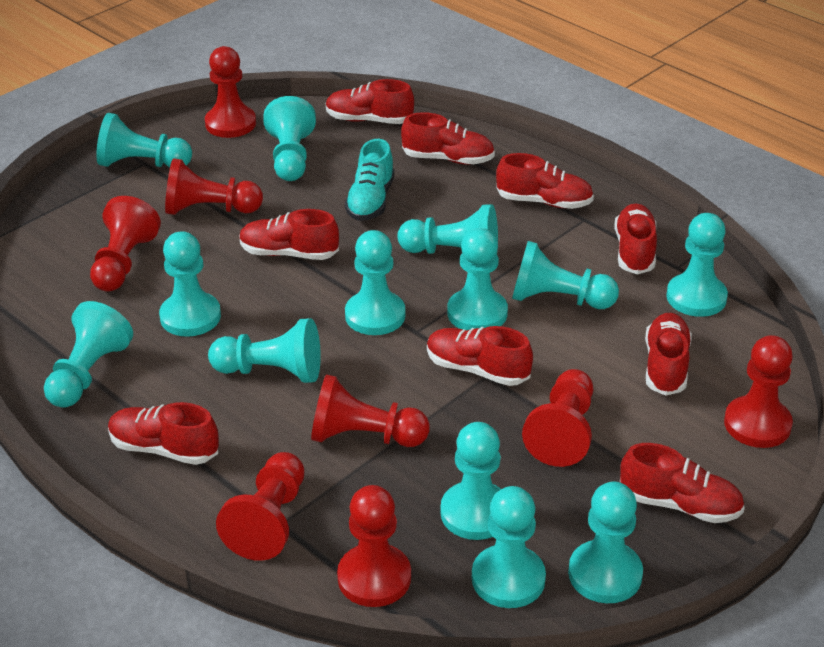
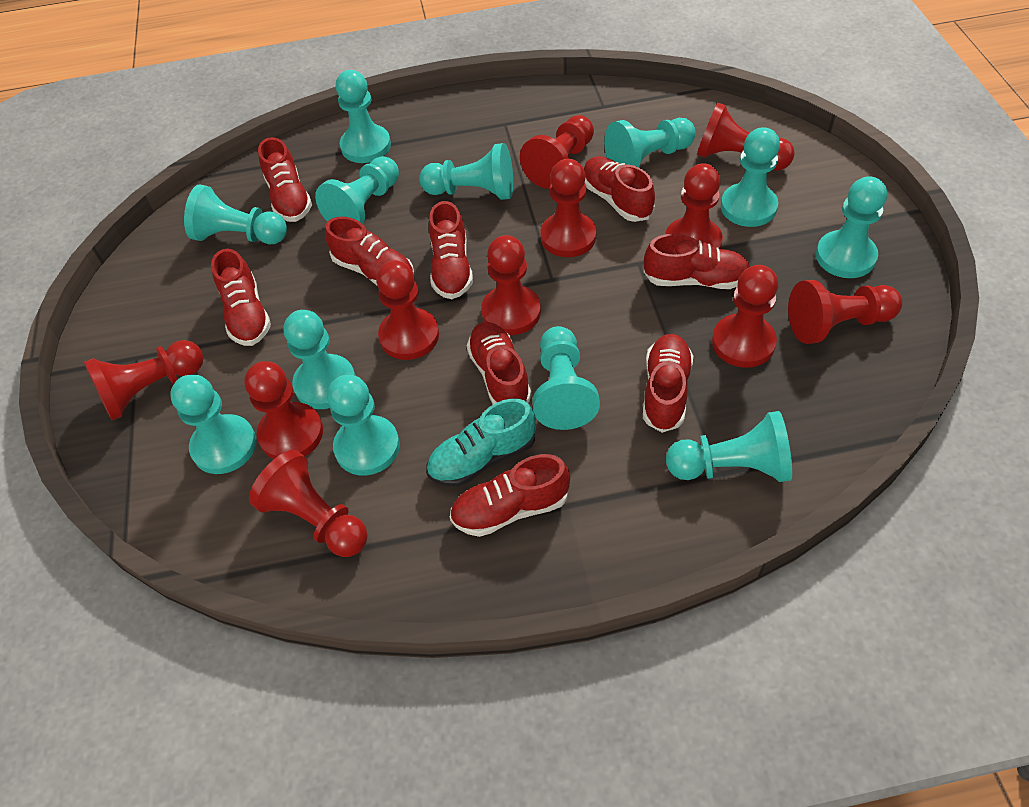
red pawn: [90,196,161,292] [165,158,263,215] [205,46,256,138] [216,452,304,561] [311,374,430,447] [337,485,411,607] [522,369,593,467] [724,335,793,448] = 8 -> [84,340,203,420] [244,361,323,459] [249,450,368,557] [376,260,439,360] [481,235,541,335] [520,115,594,189] [541,159,596,257] [665,163,723,249] [697,103,795,171] [712,265,778,368] [788,280,902,344] = 11
turquoise pawn: [44,301,133,408] [96,113,192,167] [159,231,221,337] [208,318,321,383] [263,96,316,181] [345,230,406,335] [398,204,498,254] [440,422,501,540] [447,228,508,330] [472,486,546,608] [512,241,619,309] [568,482,643,603] [666,213,728,317] = 13 -> [170,375,257,474] [184,184,287,244] [284,310,356,409] [315,156,399,224] [327,375,400,476] [336,70,391,163] [419,143,513,200] [533,326,600,430] [604,118,696,167] [666,411,792,482] [721,127,780,227] [816,176,887,278] = 12

